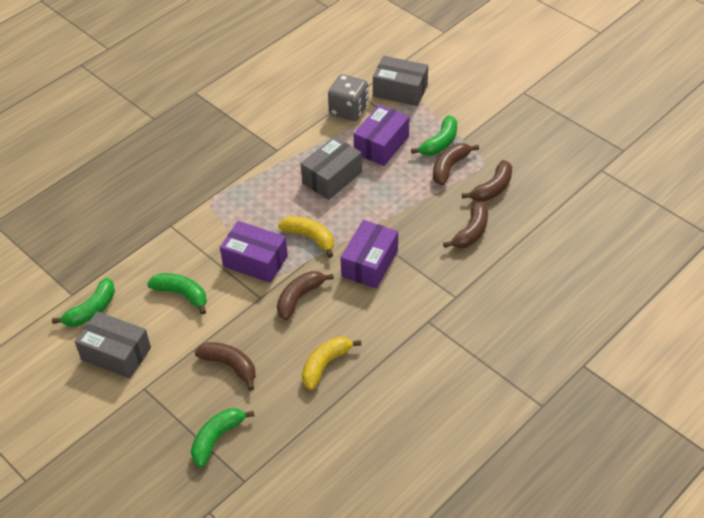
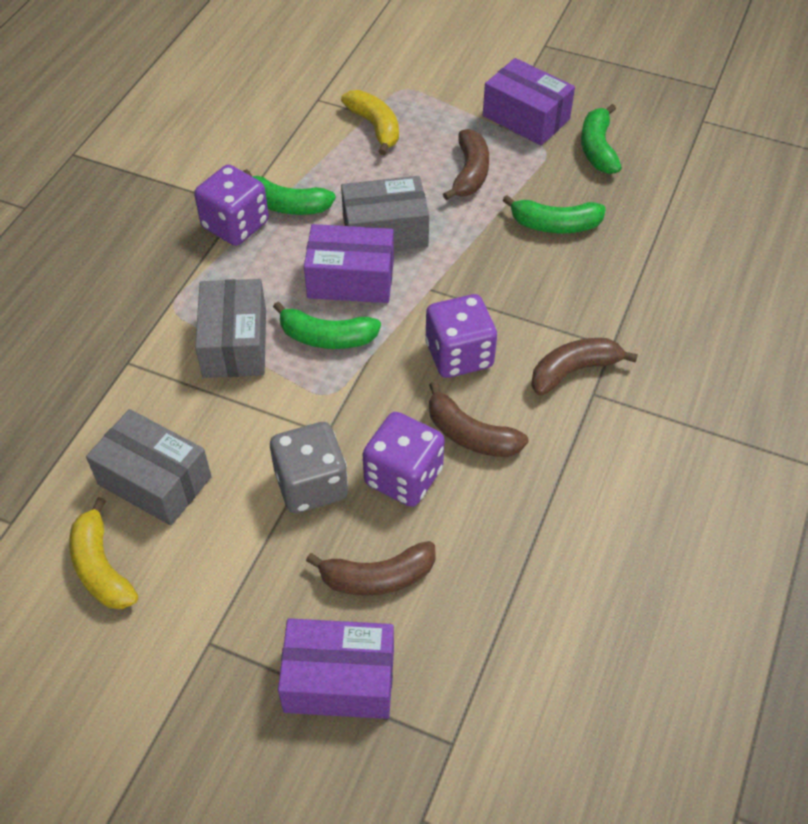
brown banana: [195,342,256,391] [277,271,334,320] [433,143,479,185] [443,201,488,248] [462,160,512,202] = 5 -> [306,541,436,596] [429,381,528,457] [443,129,489,200] [531,338,638,395] = 4
purple dice: none = 0 -> [194,165,269,246] [363,412,445,507] [425,294,497,378] = 3

